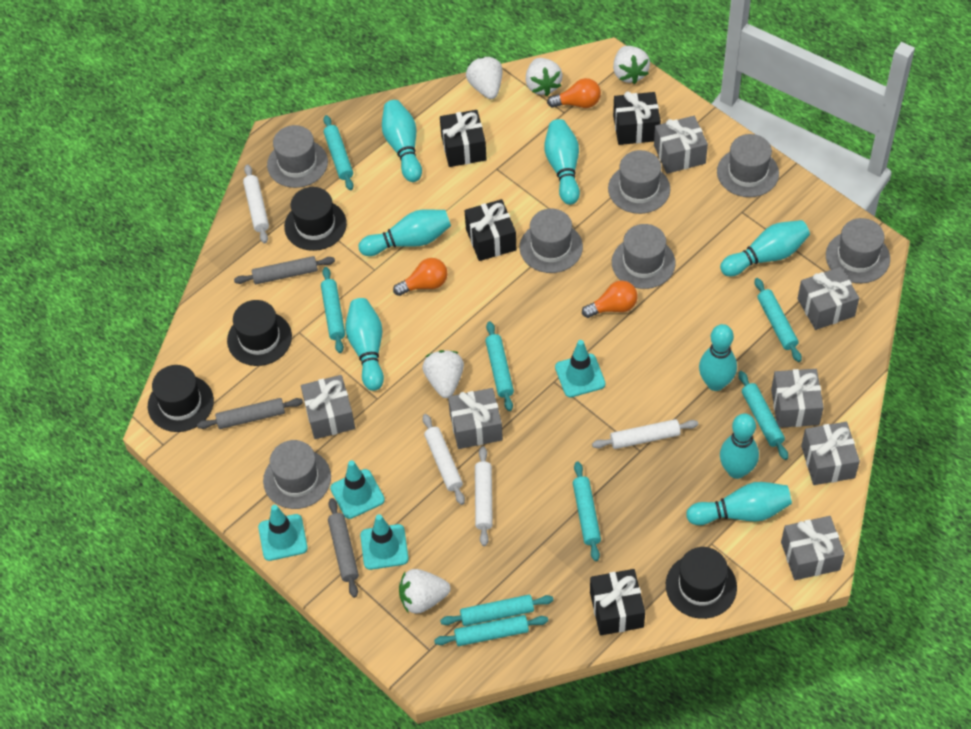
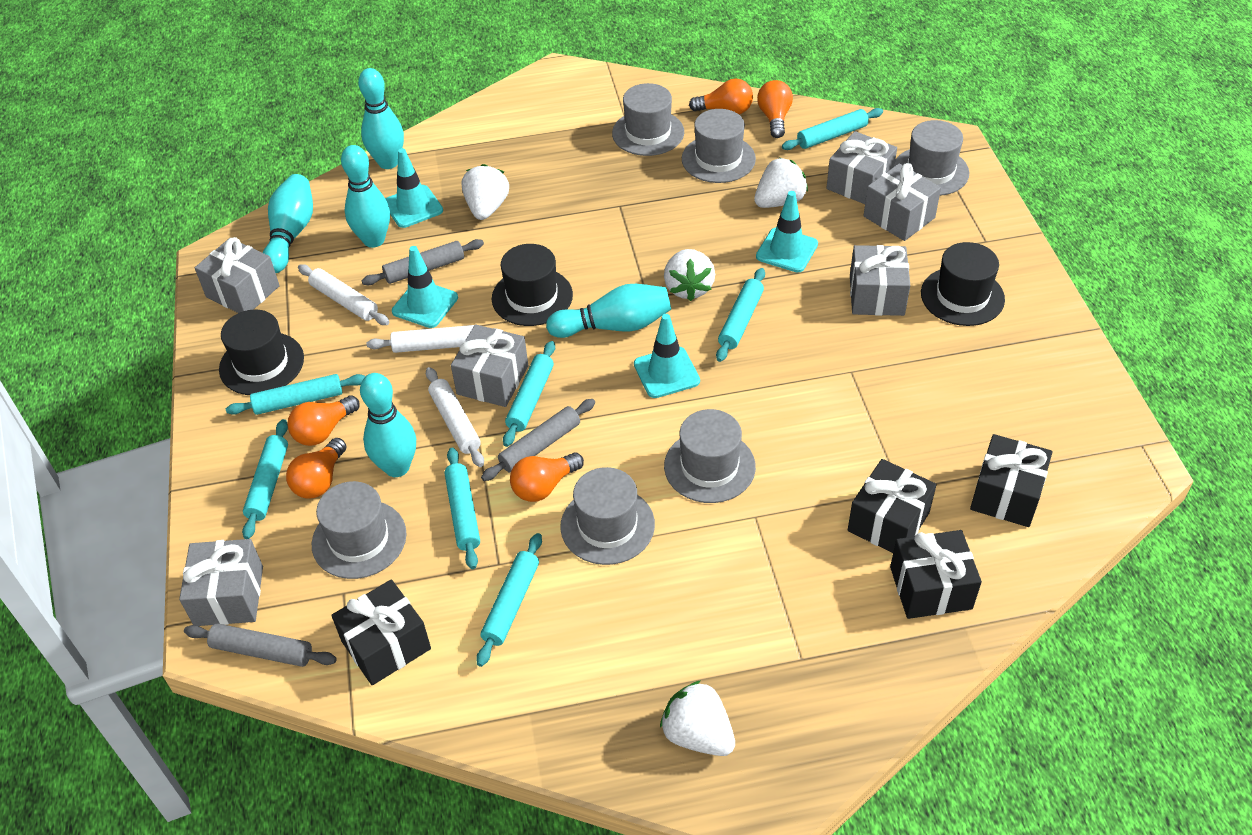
black hat: [148,365,214,432] [227,300,292,366] [284,187,347,251] [666,547,737,619] = 4 -> [219,310,304,395] [492,244,573,326] [921,242,1005,326] = 3
grey gift: [301,375,355,439] [448,388,503,449] [654,116,708,174] [771,369,824,428] [781,516,845,580] [798,267,859,330] [801,422,860,485] = 7 -> [179,539,263,626] [195,237,280,313] [451,324,528,407] [826,131,897,204] [850,245,910,316] [863,163,941,241] = 6
grey hat: [263,440,331,509] [267,125,328,188] [520,209,583,273] [608,150,670,214] [612,224,676,289] [717,134,779,197] [826,218,890,283] = 7 -> [312,481,407,579] [560,467,655,565] [612,83,684,156] [664,409,756,503] [682,109,756,183] [894,120,969,196] = 6
orange light bulb: [393,258,447,296] [547,78,601,108] [582,281,637,318] = 3 -> [286,438,347,498] [288,395,360,446] [510,452,584,502] [689,79,753,114] [757,80,793,138] = 5
turquoise bowling pin: [346,298,384,391] [359,209,451,256] [382,100,422,182] [544,119,580,205] [686,482,792,525] [699,324,737,391] [720,220,810,276] [720,413,759,479] = 8 -> [263,174,313,273] [341,145,390,248] [358,68,404,169] [360,373,416,477] [546,284,671,338] = 5
turquoise rolling pin: [321,267,345,353] [323,115,354,190] [434,615,548,646] [440,595,554,626] [485,321,514,411] [573,461,601,561] [738,371,788,460] [755,278,802,362] = 8 -> [226,374,365,415] [242,419,288,539] [444,447,480,569] [476,533,542,667] [503,341,555,447] [716,268,765,362] [782,108,883,150] = 7
white rolling pin: [243,164,269,244] [423,414,465,505] [475,446,493,546] [592,419,699,449] = 4 -> [298,264,389,325] [367,325,496,353] [426,367,484,467] = 3
white strawberry: [399,569,451,614] [422,350,464,398] [466,56,503,99] [526,58,563,96] [613,46,650,84] = 5 -> [462,164,509,220] [660,680,735,756] [664,249,715,301] [754,158,808,208] = 4

